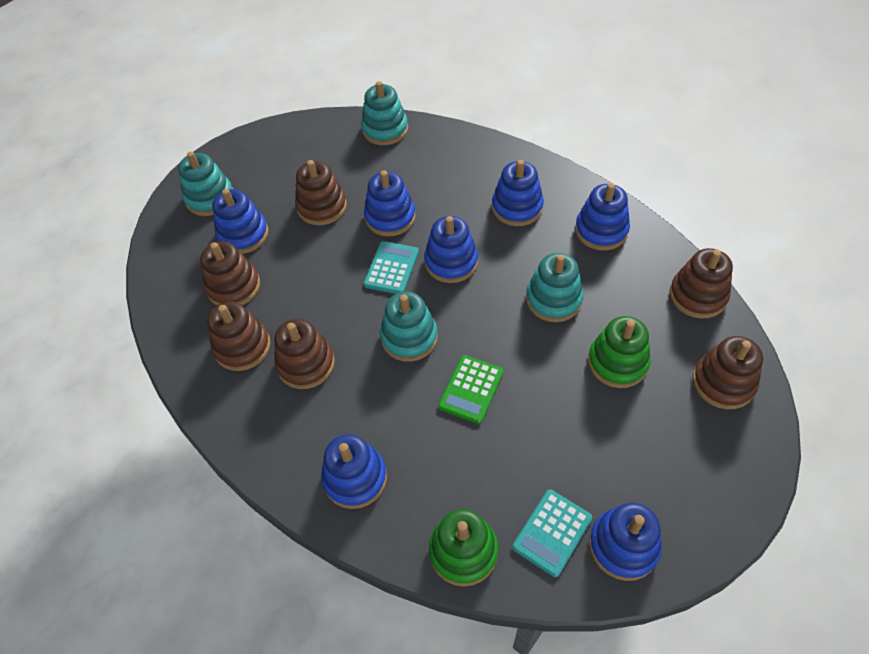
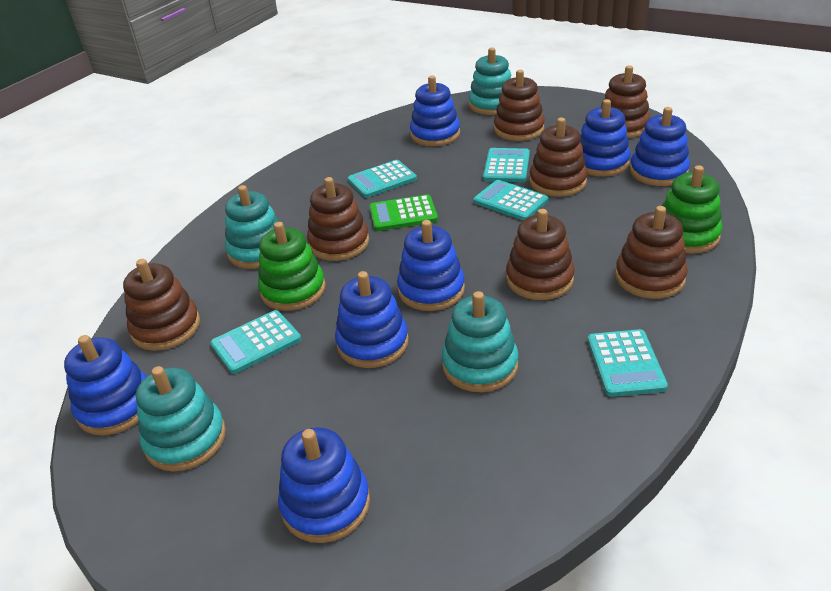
brown stacking toy: [200,241,260,306] [207,302,271,371] [274,319,335,389] [295,160,347,225] [669,248,733,319] [692,336,763,409] = 6 -> [123,259,200,351] [307,177,369,261] [494,70,545,141] [506,209,575,300] [529,118,588,197] [601,65,650,138] [615,206,688,299] = 7
turquoise calculator: [364,241,419,294] [512,489,592,577] = 2 -> [210,310,301,374] [348,160,417,198] [473,180,548,220] [483,148,530,182] [587,329,668,397] = 5

